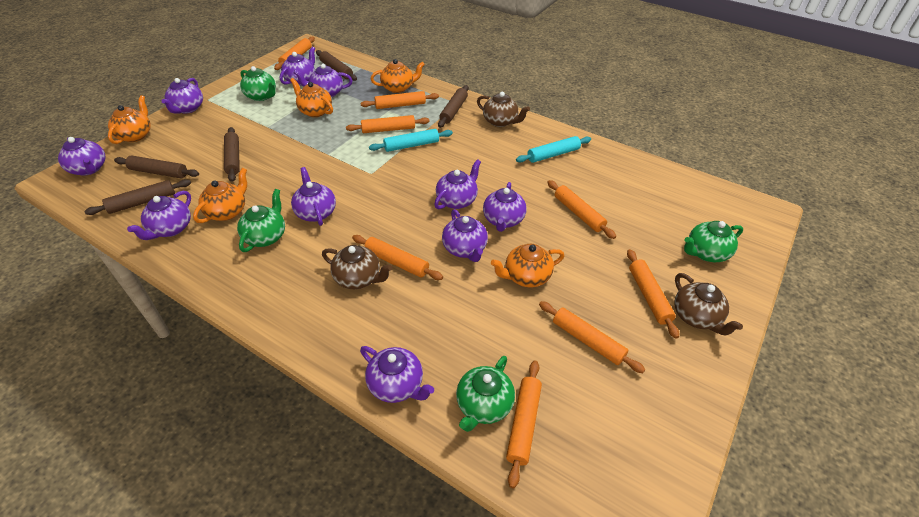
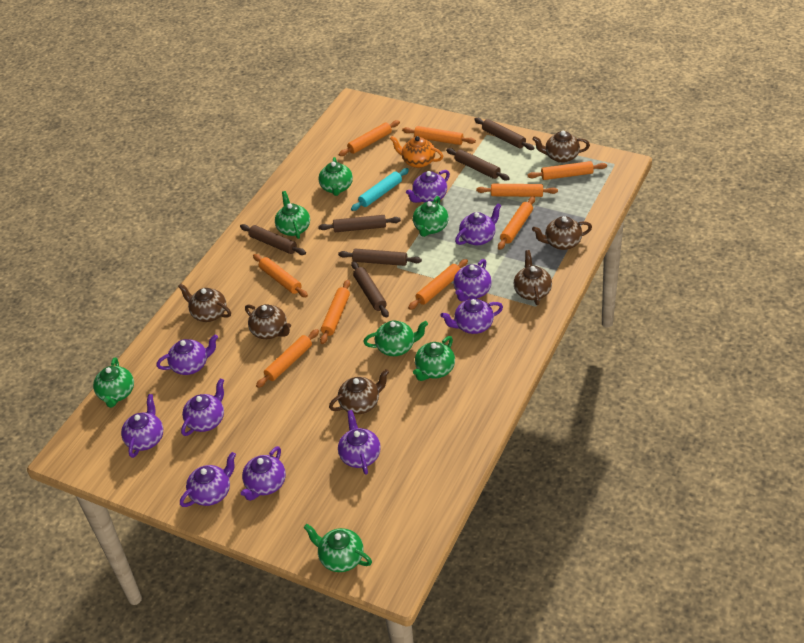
brown rolling pin: [84,179,191,215] [114,155,199,178] [224,127,240,182] [316,50,357,81] [438,85,469,128] = 5 -> [240,224,306,255] [318,215,401,232] [338,249,422,266] [351,261,389,318] [446,148,510,180] [474,118,534,150] = 6
brown teapot: [322,245,392,289] [477,92,530,127] [674,273,743,336] = 3 -> [178,283,231,322] [245,304,291,339] [329,369,389,414] [514,250,552,305] [532,131,590,163] [532,216,592,250] = 6
green teapot: [237,189,285,252] [240,66,276,101] [456,356,515,432] [684,221,743,262] = 4 -> [93,357,134,408] [275,191,310,239] [304,524,372,572] [318,157,353,196] [363,320,428,356] [413,196,449,237] [413,336,455,381] = 7
orange rolling pin: [274,37,315,70] [346,115,430,133] [352,235,443,280] [361,91,439,109] [506,361,542,488] [539,301,646,373] [547,180,616,239] [627,249,679,339] = 8 -> [253,254,308,297] [256,329,319,388] [320,280,350,344] [339,120,400,156] [402,126,476,145] [408,259,468,310] [476,184,558,197] [498,196,535,250] [527,161,607,180] = 9
orange teapot: [108,95,151,144] [193,168,247,223] [290,78,333,117] [371,59,425,93] [491,243,564,287] = 5 -> [390,136,443,168] = 1
turquoise rolling pin: [369,129,453,152] [516,136,591,163] = 2 -> [351,168,409,211] = 1

